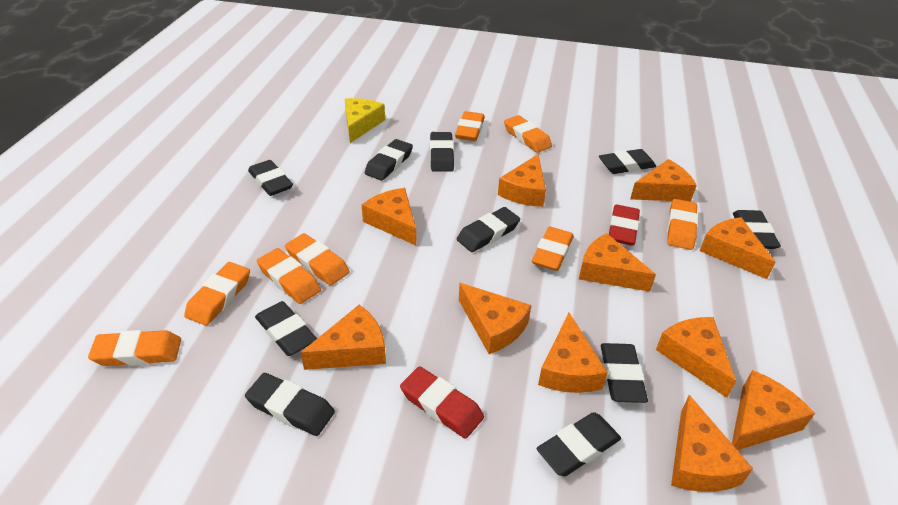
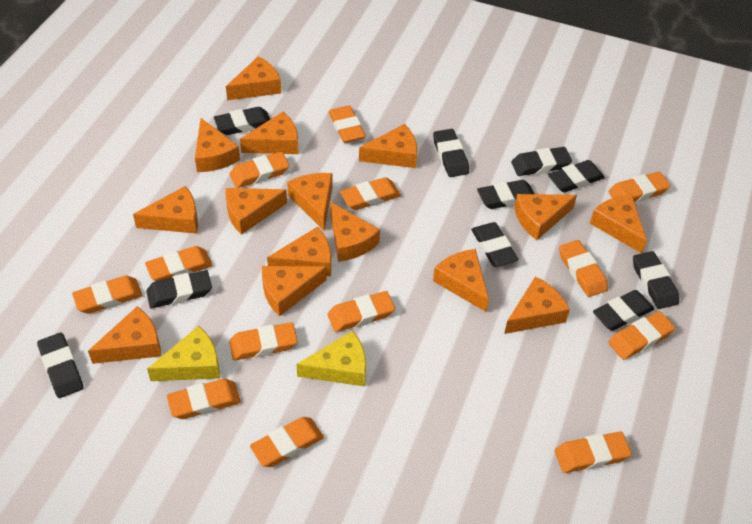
orange cheese: [301,305,386,370] [362,188,416,245] [459,283,531,354] [498,154,546,207] [538,313,608,393] [579,233,656,292] [630,159,697,202] [656,317,736,398] [671,395,753,492] [700,217,776,279] [732,370,815,450] = 11 -> [88,306,161,364] [133,186,198,234] [195,118,240,172] [225,188,287,235] [226,57,281,100] [240,112,299,154] [262,266,327,317] [267,227,331,276] [287,173,333,230] [330,202,380,262] [359,124,417,168] [433,249,489,312] [504,276,570,334] [514,194,577,240] [590,195,647,254] = 15
orange eraser: [88,330,181,366] [184,262,250,326] [257,248,321,304] [285,233,350,286] [455,111,485,141] [504,115,552,153] [532,227,573,271] [667,199,698,250] = 8 -> [72,275,143,314] [145,246,213,281] [167,379,241,419] [229,322,297,361] [230,152,290,188] [250,417,324,467] [327,291,395,332] [328,105,366,143] [340,177,401,210] [555,431,632,473] [559,240,608,297] [608,172,670,203] [608,311,675,360] = 13
red eraser: [400,366,484,439] [609,205,640,246] = 2 -> none = 0
yellow cheese: [345,98,385,143] = 1 -> [147,326,220,381] [297,330,366,386] = 2

